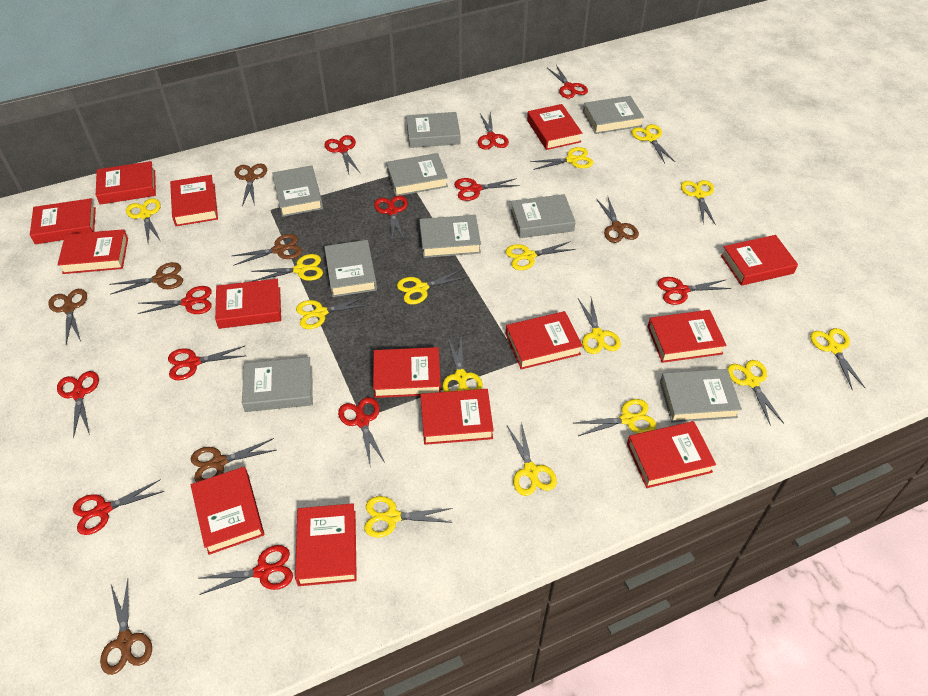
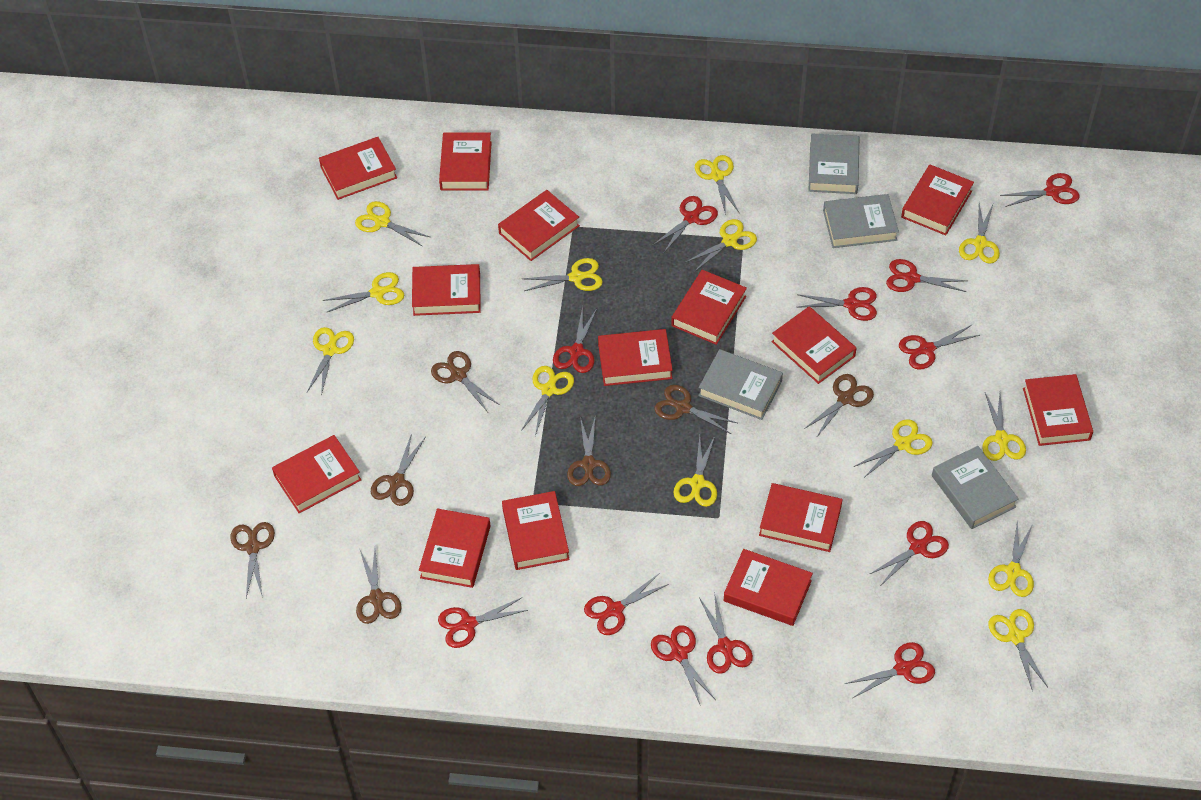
grey book: [242,357,313,412] [272,165,323,217] [324,240,377,297] [386,153,448,196] [406,112,460,148] [419,215,481,258] [511,194,575,238] [583,96,644,134] [660,369,742,423] = 9 -> [698,349,783,420] [808,133,859,194] [823,194,899,248] [932,446,1019,529] = 4
yellow scissors: [126,198,160,242] [251,254,323,281] [296,296,370,329] [364,496,453,538] [397,269,468,304] [442,338,483,392] [506,241,576,270] [507,422,557,496] [530,147,593,170] [575,399,656,436] [578,298,621,354] [631,124,675,163] [681,180,716,225] [727,360,784,426] [810,328,866,390] = 15 -> [307,327,354,396] [323,272,405,312] [355,201,430,247] [521,366,574,436] [523,258,603,291] [673,436,717,507] [684,219,757,272] [695,155,740,215] [854,419,933,477] [959,203,1000,264] [982,393,1026,461] [988,520,1034,597] [988,609,1048,692] = 13

